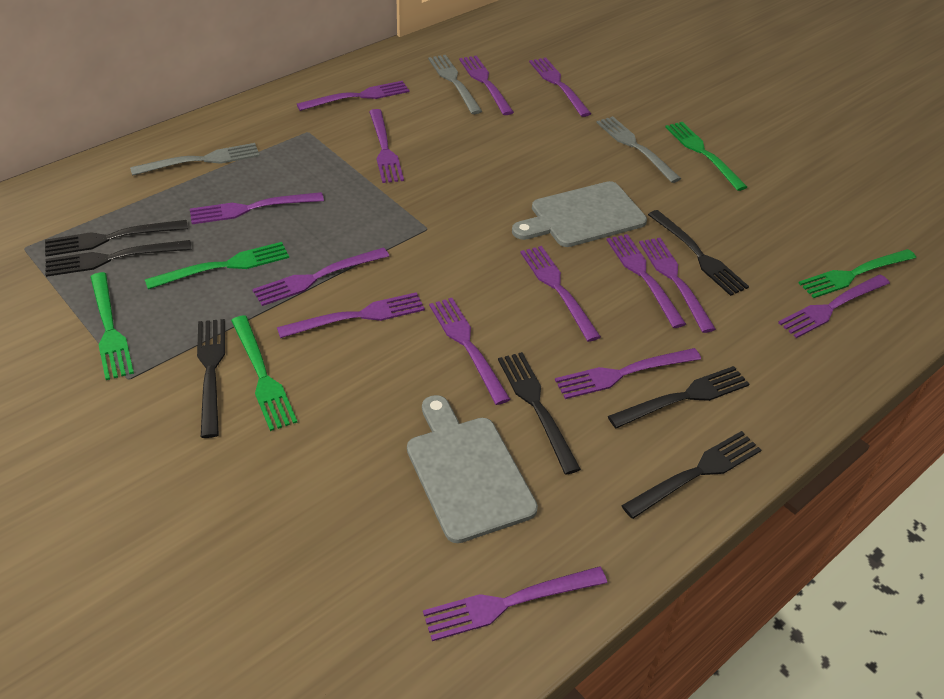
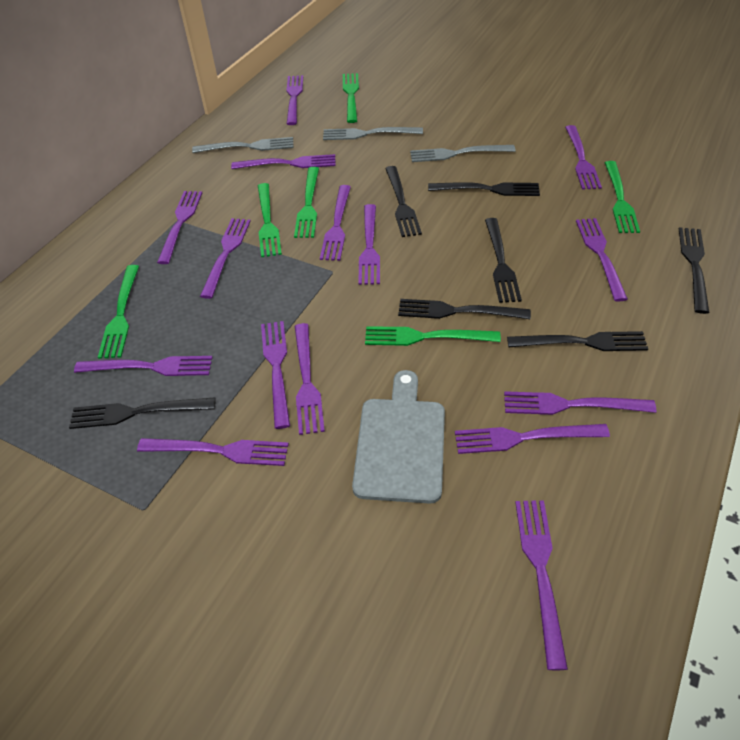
green fork: [90,272,134,380] [145,242,289,289] [231,315,298,431] [665,122,747,191] [799,249,916,298] = 5 -> [98,265,139,359] [258,183,282,257] [294,167,319,238] [343,73,359,123] [365,326,501,346] [605,161,640,233] = 6
grey cutting board: [407,395,538,543] [512,181,647,247] = 2 -> [352,370,445,504] = 1
purple fork: [190,192,324,224] [252,247,389,306] [277,292,425,338] [297,81,410,111] [369,109,404,183] [423,566,607,641] [429,298,511,405] [459,55,514,115] [520,246,601,342] [529,58,591,117] [555,348,701,399] [607,234,686,328] [639,238,716,333] [778,275,890,338] = 14 -> [74,356,213,376] [137,438,289,466] [157,191,202,264] [200,218,251,299] [231,154,336,169] [261,321,290,429] [286,75,303,125] [295,323,325,435] [320,185,351,261] [358,204,380,285] [455,424,610,454] [504,391,656,415] [515,500,568,670] [565,125,602,190] [576,218,628,302] = 15

